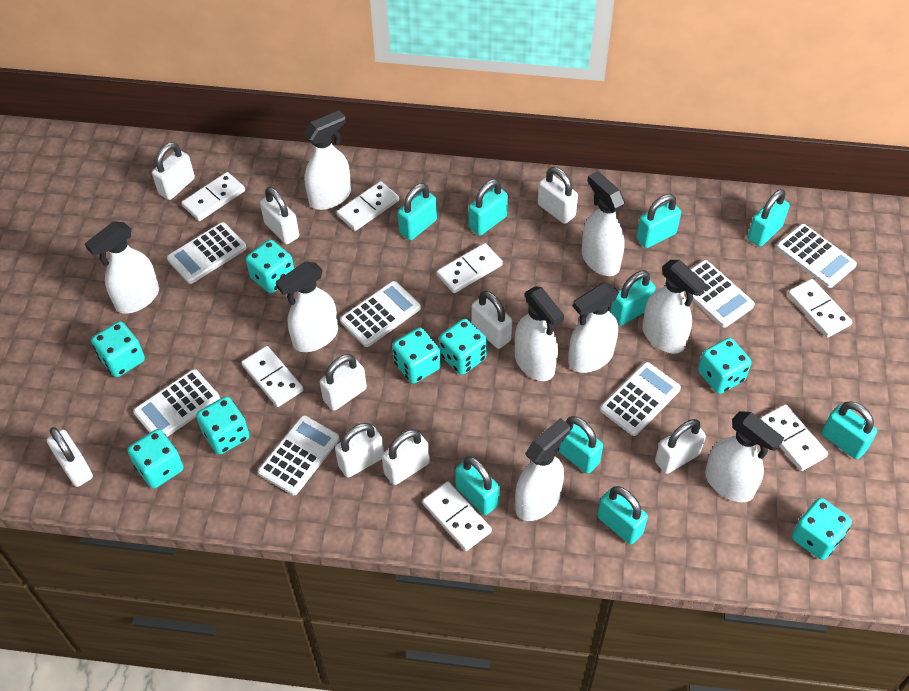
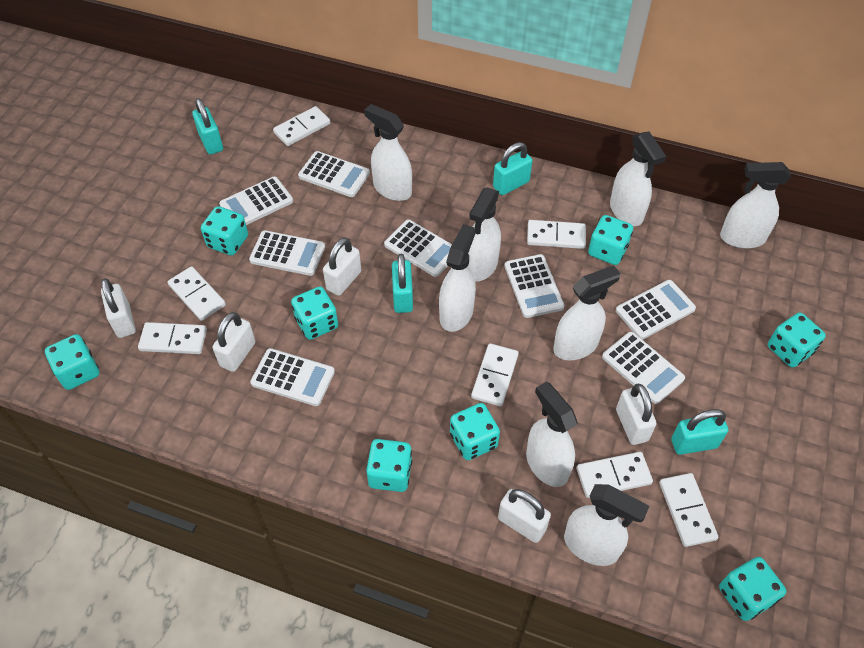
turquoise padlock: [398,183,437,240] [455,456,500,515] [469,179,508,236] [559,416,603,474] [597,486,648,544] [610,271,656,326] [636,194,681,248] [747,189,790,247] [822,401,877,459] = 9 -> [192,98,223,155] [392,254,413,313] [493,142,532,195] [671,409,728,455] = 4
white calculator: [133,369,220,437] [167,222,247,284] [258,416,340,495] [340,281,421,347] [600,362,681,436] [684,260,755,327] [776,224,857,288] = 7 -> [219,176,293,225] [249,230,325,276] [250,348,335,406] [298,151,370,197] [384,220,452,277] [504,254,564,318] [602,332,685,404] [616,280,696,339] = 8
white padlock: [47,427,93,487] [152,142,195,200] [260,187,299,244] [320,354,367,411] [335,423,384,478] [382,429,430,485] [471,291,512,349] [538,167,578,224] [655,419,706,474] = 9 -> [101,278,136,338] [212,312,255,372] [323,238,361,296] [498,489,551,543] [616,384,657,445] = 5
white spray bottle: [85,221,159,314] [276,262,338,352] [304,110,351,210] [515,286,564,381] [515,418,570,521] [568,283,619,373] [582,171,625,276] [643,260,707,354] [705,411,784,502] = 9 -> [364,104,412,201] [439,224,476,332] [468,188,501,282] [526,382,578,487] [553,265,621,360] [564,484,649,566] [610,132,666,226] [720,162,791,249] = 8

